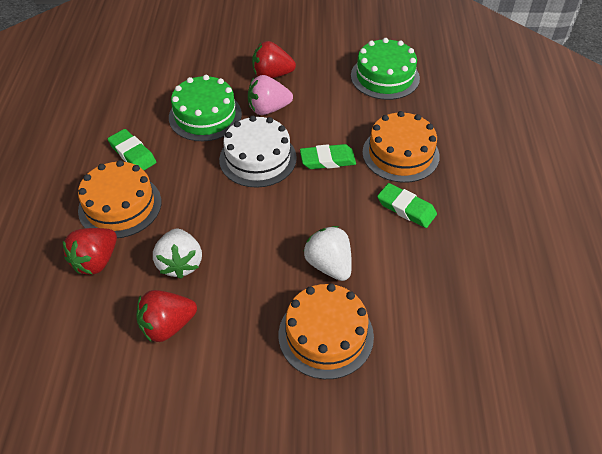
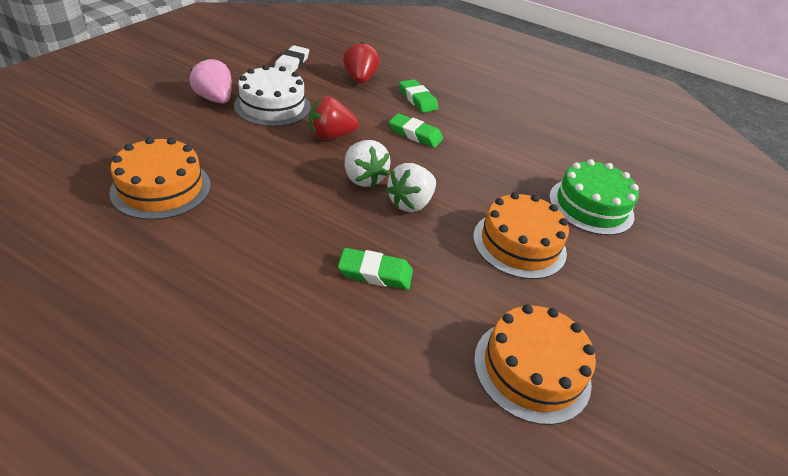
green cake: [169,75,242,141] [351,38,420,100] = 2 -> [549,159,639,235] = 1
red strawberry: [63,228,117,275] [136,290,197,342] [252,41,296,78] = 3 -> [309,96,359,140] [343,41,379,83] = 2
white eraser: none = 0 -> [274,45,309,72] = 1

